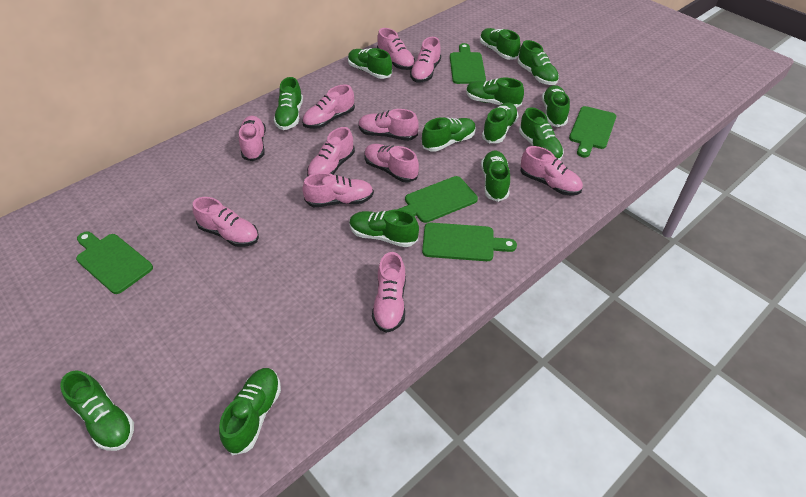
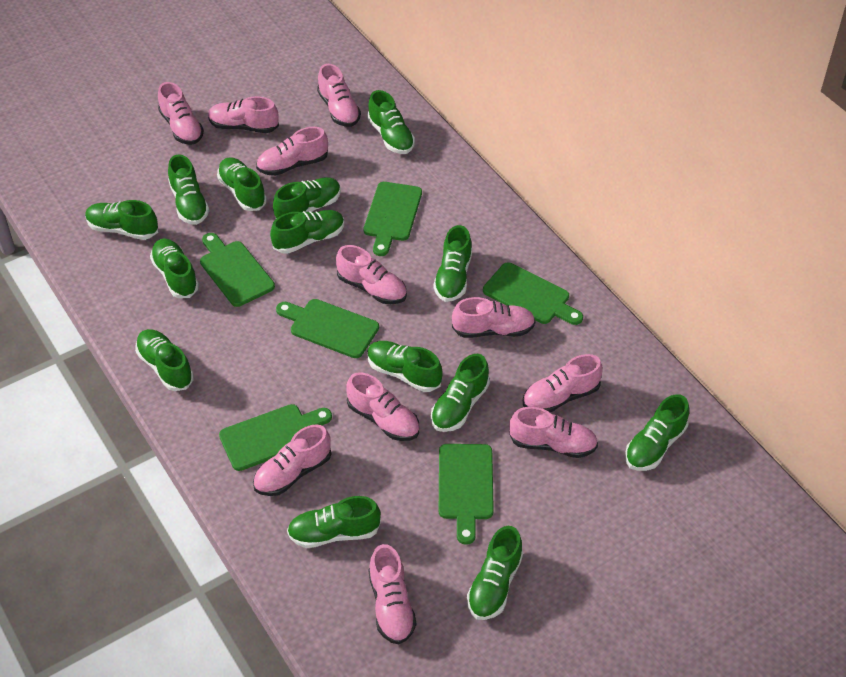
green cutting board: [76,231,153,294] [397,176,478,223] [422,223,517,261] [450,43,486,84] [569,106,616,158] = 5 -> [200,233,275,307] [219,404,332,471] [276,299,379,358] [364,182,422,256] [439,444,494,545] [483,262,583,325] = 6
green shoe: [60,371,134,451] [219,368,281,455] [274,77,303,130] [348,48,392,79] [349,210,419,247] [422,117,476,152] [466,78,524,108] [480,28,520,60] [481,150,510,202] [482,102,518,143] [518,40,559,85] [519,107,564,160] [542,85,570,127] = 13 -> [85,200,158,240] [135,329,194,391] [150,238,199,298] [168,154,209,225] [217,157,267,211] [270,210,344,254] [273,177,341,219] [287,496,381,548] [367,90,415,154] [367,341,443,392] [431,354,490,432] [433,225,472,302] [467,526,523,620] [625,394,689,471] = 14

